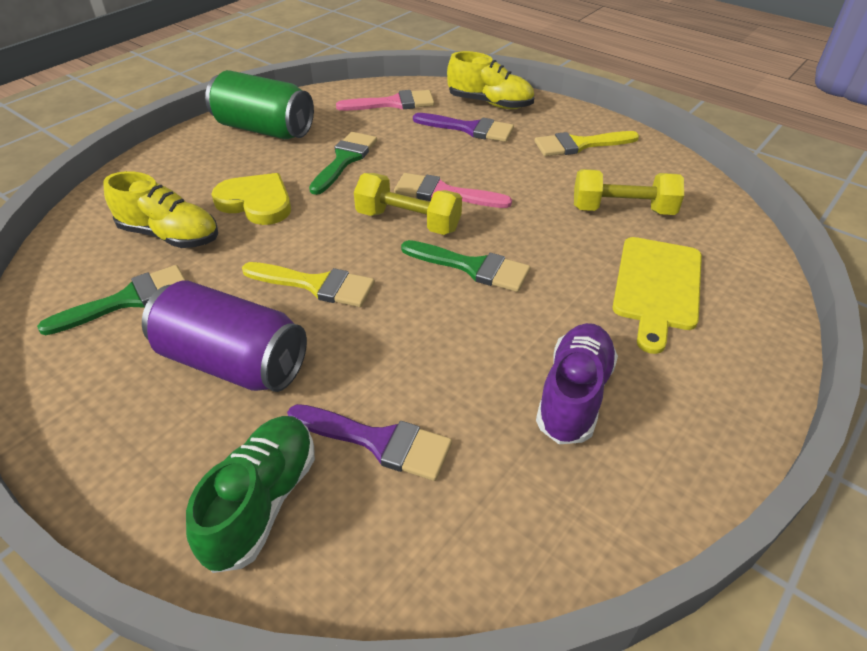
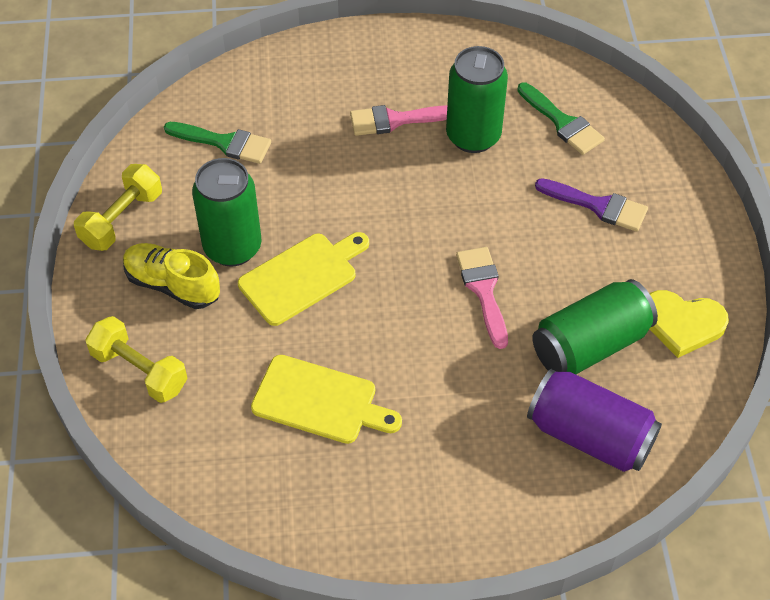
green brush: [37,265,186,335] [309,132,377,195] [401,240,530,292] = 3 -> [164,122,271,164] [517,83,605,155] = 2
green can: [205,70,314,139] = 1 -> [192,158,261,267] [446,46,508,153] [532,279,658,374] = 3
green shoe: [186,416,315,573] = 1 -> none = 0
purple brush: [287,404,452,481] [413,113,514,142] = 2 -> [535,178,648,232] = 1
purple shoe: [536,323,618,444] = 1 -> none = 0
yellow brush: [242,262,375,307] [535,131,639,156] = 2 -> none = 0
yellow cutting board: [613,237,702,354] = 1 -> [238,232,369,326] [251,355,402,444] = 2
yellow shoe: [103,171,218,248] [447,51,534,109] = 2 -> [123,243,220,309] = 1

